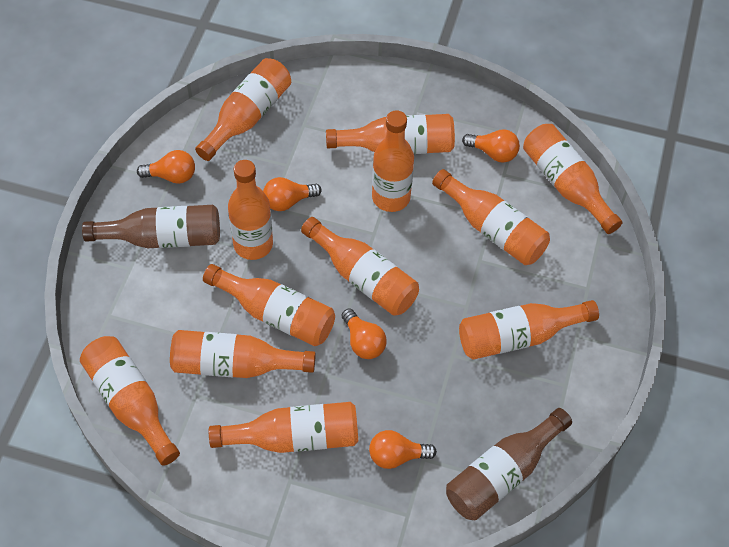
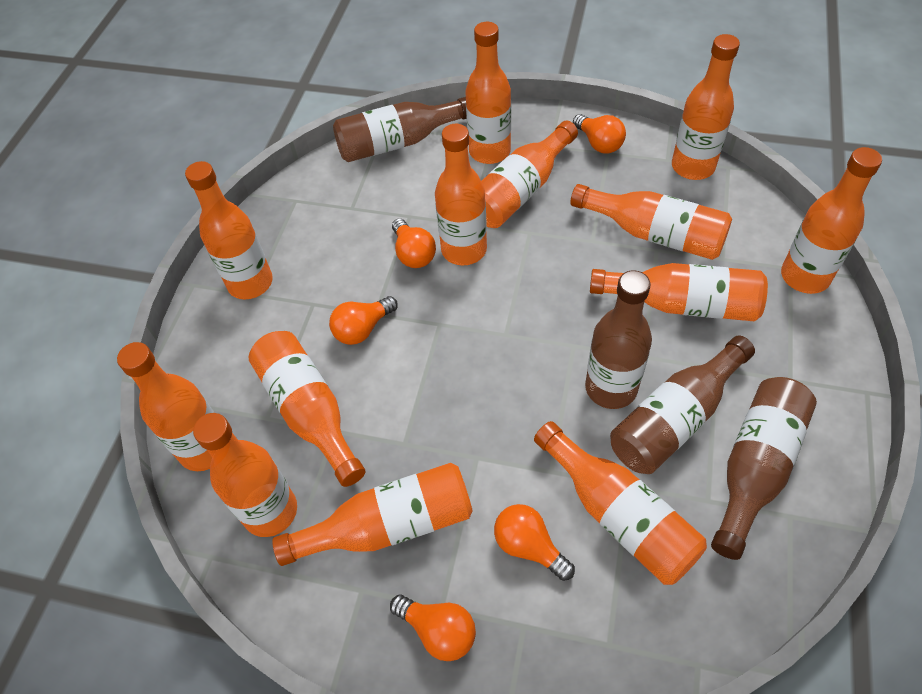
brown bottle: [82,205,220,248] [446,408,572,520] = 2 -> [333,97,467,162] [585,270,652,409] [610,336,755,474] [711,377,817,560] = 4
orange bottle: [80,336,180,466] [170,330,316,378] [195,58,291,161] [203,264,335,346] [209,402,358,453] [228,160,273,260] [301,217,419,316] [326,114,455,154] [372,110,414,212] [432,169,550,265] [459,300,599,360] [523,124,623,234] = 12 -> [117,342,215,471] [185,161,273,299] [193,413,297,537] [248,331,366,487] [272,463,473,566] [435,124,487,265] [466,22,511,164] [481,121,578,228] [534,421,707,585] [570,184,732,260] [590,263,768,322] [672,34,740,180] [781,147,882,294] = 13

